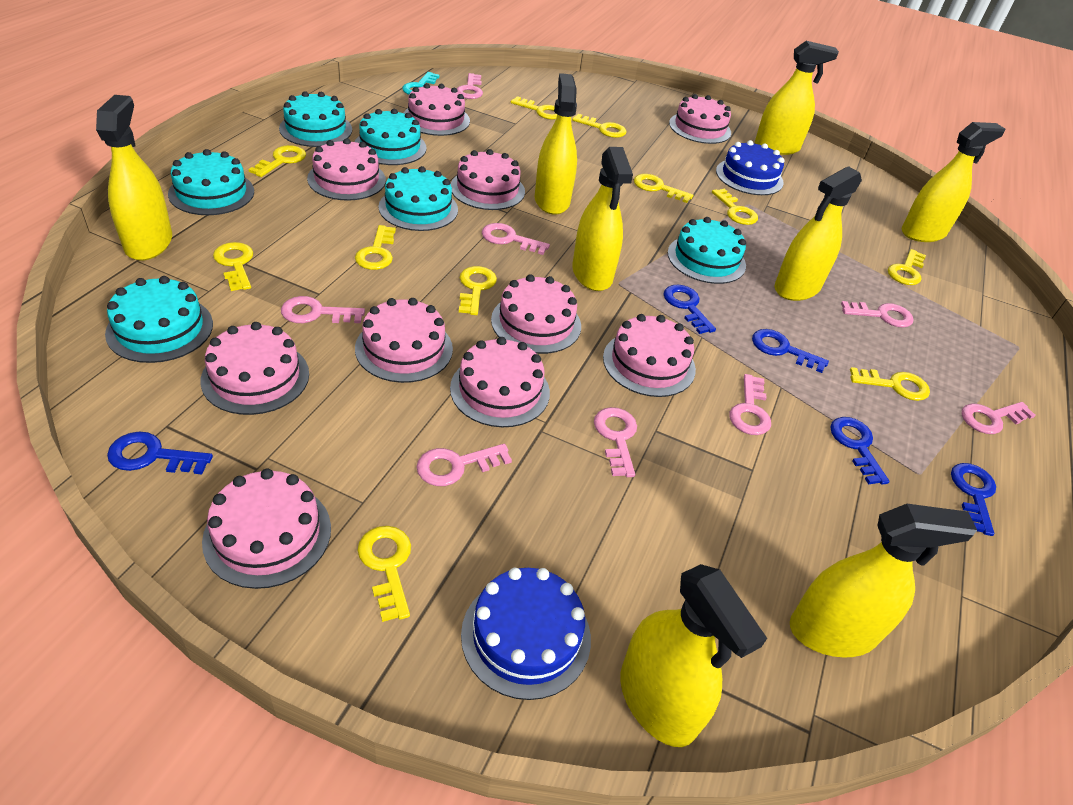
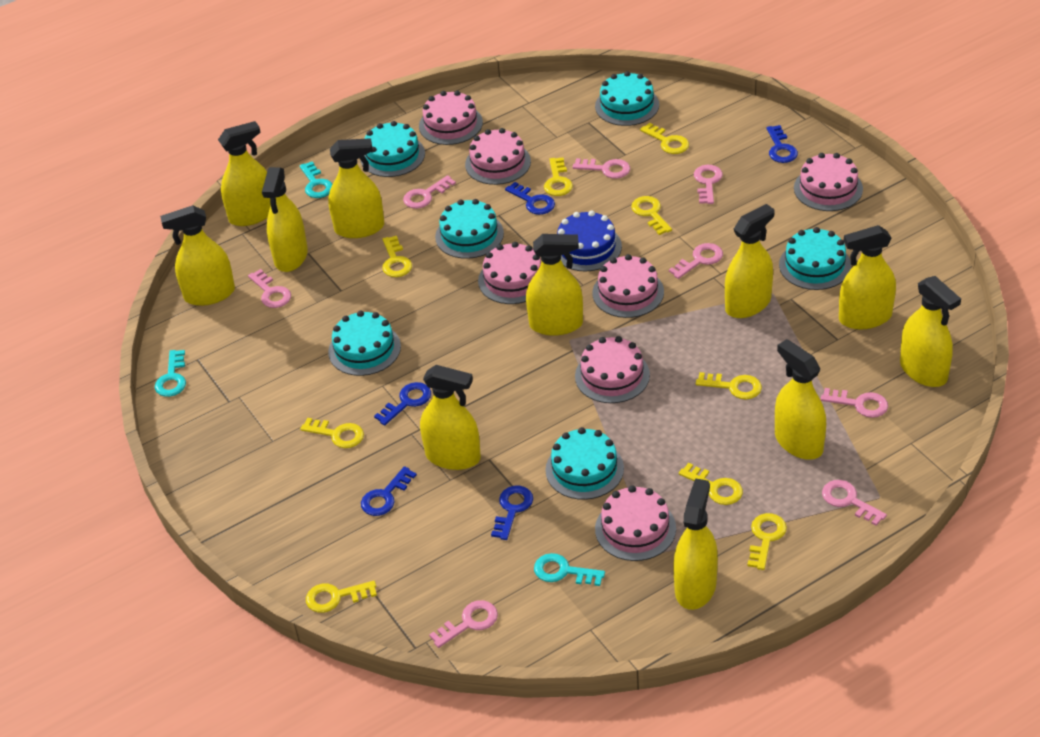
blue cake: [461,568,591,700] [716,140,784,195] = 2 -> [557,210,622,272] = 1
pink cake: [201,322,309,415] [202,468,331,589] [307,138,386,201] [355,298,453,383] [404,83,470,136] [450,337,550,427] [451,149,525,210] [491,274,581,354] [603,314,696,397] [669,94,731,144] = 10 -> [419,90,483,145] [465,128,531,185] [478,242,541,304] [575,336,650,403] [593,254,664,318] [595,485,676,561] [794,153,863,211] = 7
turquoise key: [402,72,440,95] = 1 -> [155,350,186,397] [300,161,333,198] [534,553,605,586] = 3
yellow key: [213,242,253,291] [248,145,306,177] [355,225,396,270] [357,526,411,622] [459,266,497,315] [511,96,557,120] [572,114,627,138] [634,174,693,203] [712,189,758,225] [850,367,930,401] [888,249,926,285] = 11 -> [300,418,364,448] [306,581,377,613] [382,236,412,277] [544,157,573,196] [631,196,672,235] [640,123,689,154] [679,463,743,505] [696,372,762,399] [747,513,787,570] = 9
yellow spray bottle: [96,95,172,260] [535,73,577,215] [572,147,633,291] [620,564,767,747] [755,41,839,155] [774,166,862,301] [790,504,977,658] [902,122,1005,242] = 8 -> [160,205,235,306] [218,121,271,226] [262,167,308,272] [328,138,384,238] [420,365,481,470] [526,234,583,336] [674,478,718,610] [725,204,775,318] [775,339,826,460] [839,225,896,330] [900,276,961,387] = 11

